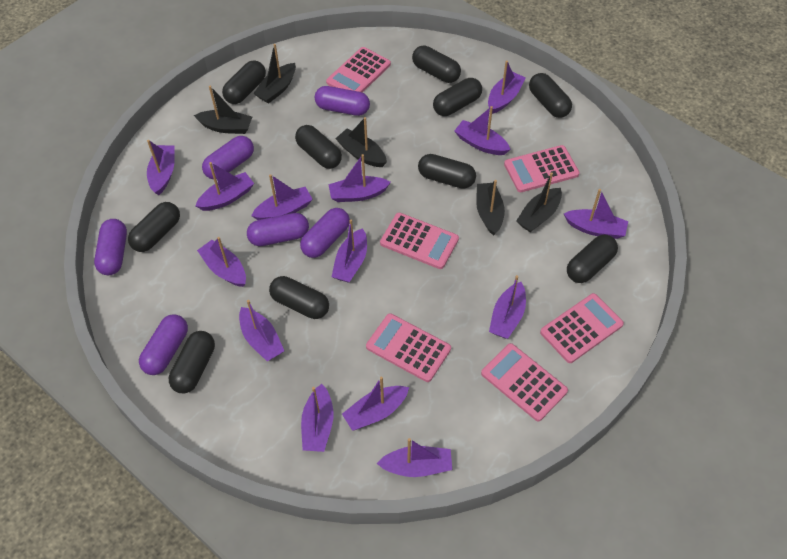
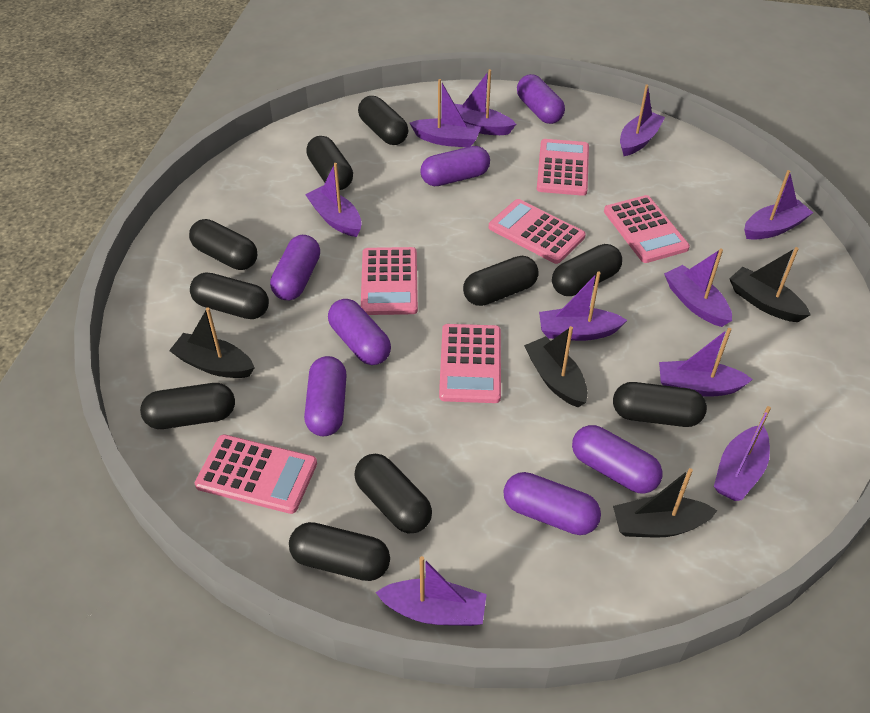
black boat: [194,86,252,134] [253,44,296,103] [335,117,387,167] [476,180,505,236] [516,172,562,232] = 5 -> [169,307,254,378] [524,326,588,407] [613,468,718,538] [729,247,811,322] = 4
purple boat: [147,140,175,195] [195,162,254,211] [197,237,246,287] [239,300,284,361] [251,174,313,220] [301,384,333,452] [328,154,391,202] [331,220,367,283] [342,377,409,431] [377,438,452,477] [454,106,511,155] [488,61,526,114] [489,275,526,339] [564,189,628,239] = 14 -> [305,163,362,237] [375,556,487,626] [410,79,481,147] [455,69,516,135] [539,272,627,341] [620,85,665,156] [659,328,753,397] [664,249,732,327] [714,406,771,501] [744,170,813,240] = 10
purple capsule: [94,219,127,275] [139,314,188,375] [202,136,254,179] [247,213,309,246] [300,208,350,258] [314,86,370,116] = 6 -> [270,235,320,300] [304,356,347,436] [328,299,391,365] [420,146,490,186] [504,472,601,535] [517,74,565,124] [572,425,663,494] = 7

